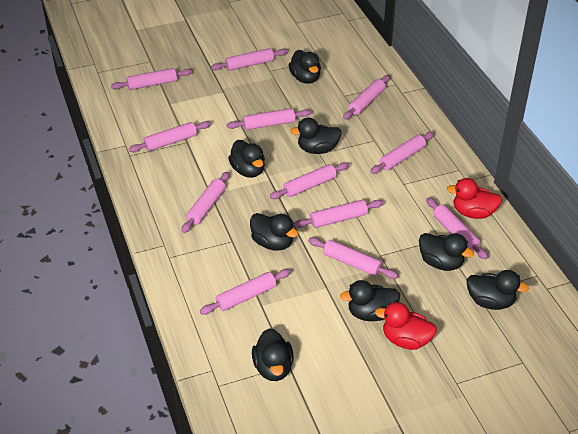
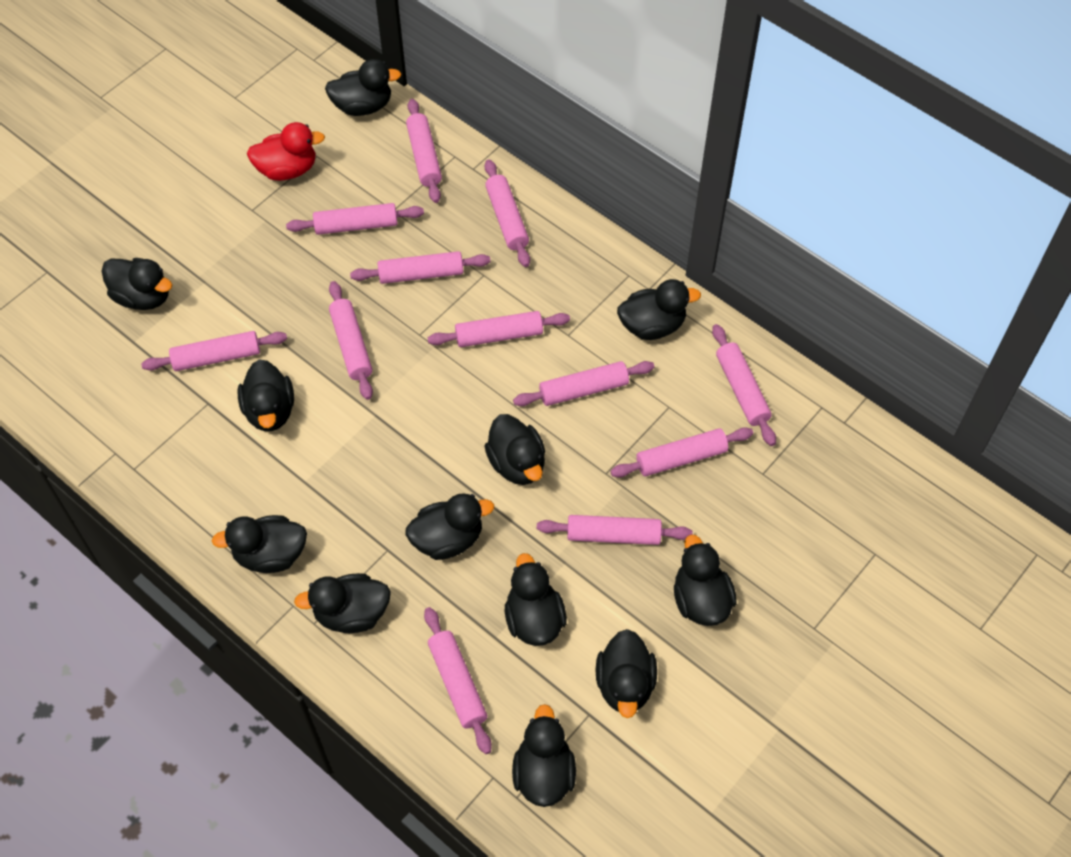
black duck: [228,140,265,178] [250,213,299,251] [252,328,294,381] [289,50,321,84] [290,118,342,154] [340,280,400,321] [419,233,474,271] [467,270,529,310] = 8 -> [101,258,172,310] [212,515,307,573] [237,359,294,431] [294,573,391,633] [325,59,401,116] [406,493,494,560] [485,414,545,485] [505,553,567,646] [512,704,576,807] [596,629,657,718] [617,279,701,340] [674,535,737,626] = 12
red duck: [375,302,437,350] [446,178,502,219] = 2 -> [247,122,325,181] = 1

